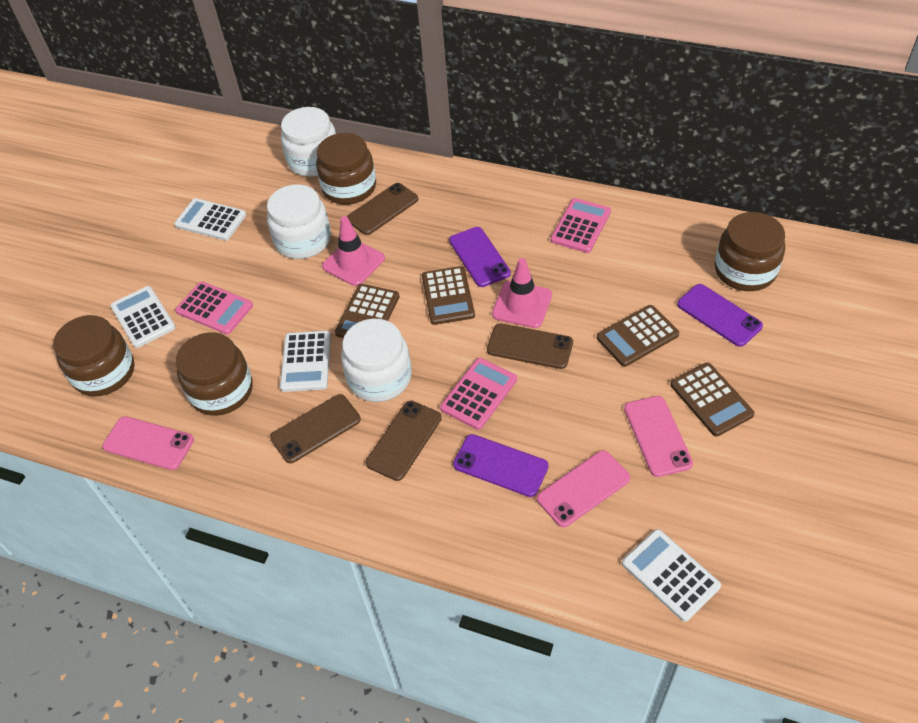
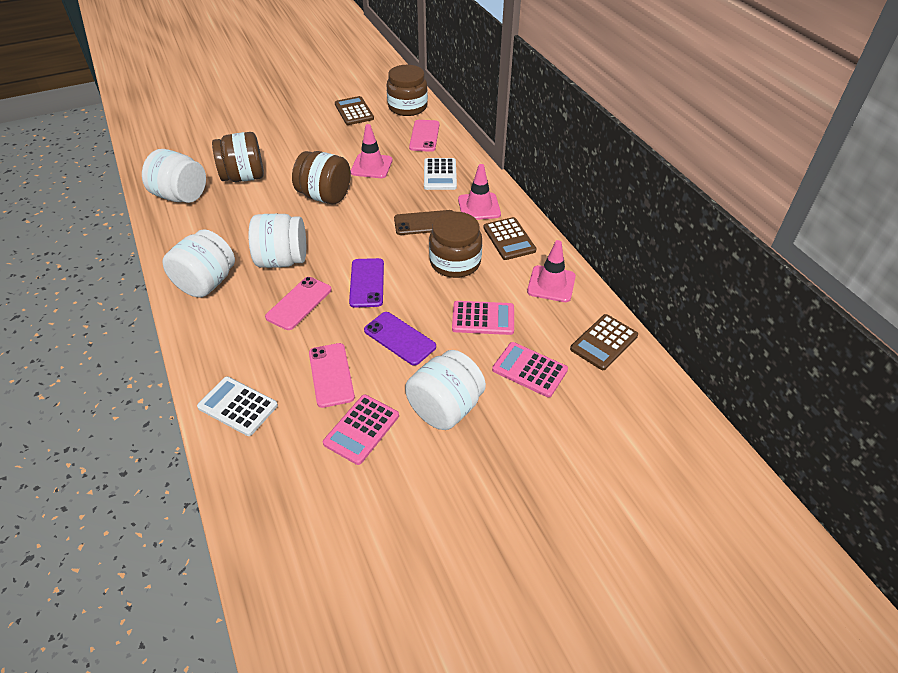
brown calculator: [335,284,400,338] [422,266,475,325] [597,305,679,367] [670,363,755,437] = 4 -> [335,96,374,125] [484,217,537,260] [570,314,638,370] = 3
brown phone: [270,394,361,463] [347,183,418,235] [366,401,442,481] [487,323,573,369] = 4 -> [394,210,454,235] = 1
pink traffic cone: [322,216,385,286] [492,258,552,328] = 2 -> [351,124,392,178] [458,164,501,220] [527,240,576,302] = 3
purple phone: [449,227,511,287] [453,434,549,497] [677,284,763,347] = 3 -> [349,258,384,308] [364,312,436,366] = 2
white calculator: [110,286,176,348] [174,198,246,241] [280,331,331,392] [622,529,721,622] = 4 -> [197,376,278,436] [424,158,457,190] = 2
white jar: [267,184,331,259] [281,107,336,177] [341,318,412,402] = 3 -> [142,149,206,203] [162,229,235,297] [249,214,306,268] [405,350,486,430] = 4

